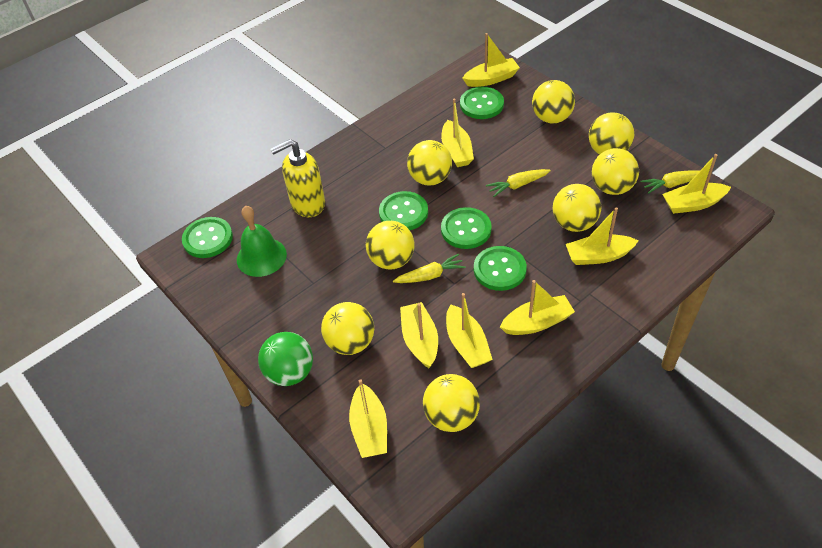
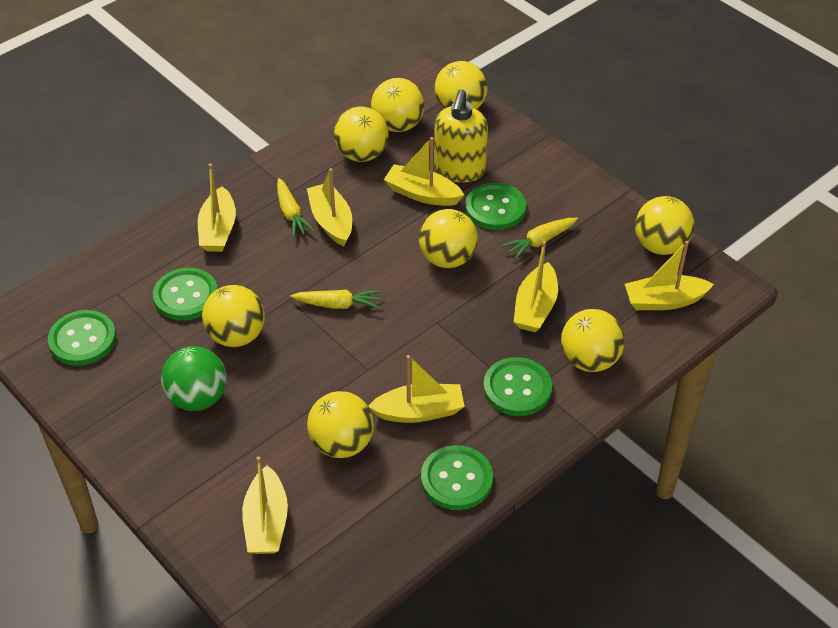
green bell: [237,206,287,277] = 1 -> none = 0
yellow boat: [349,379,387,458] [400,302,438,368] [441,99,474,167] [446,293,493,368] [462,33,520,87] [500,280,575,335] [566,207,638,265] [663,154,731,214] = 8 -> [198,163,236,252] [242,456,288,554] [307,168,352,246] [369,355,465,423] [384,137,464,206] [514,241,558,332] [625,241,714,310] = 7

